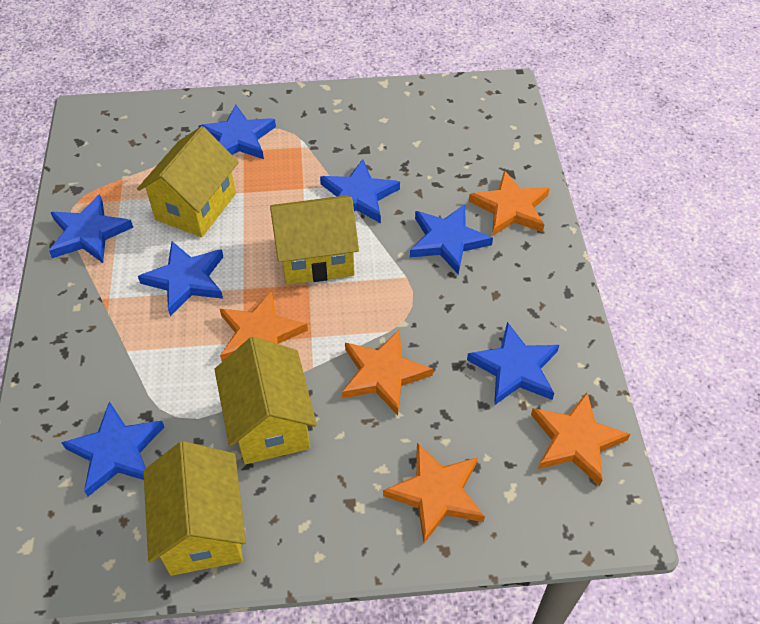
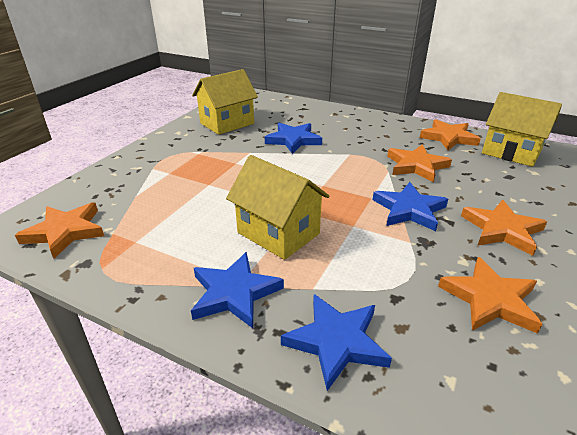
blue star: [49,194,133,263] [61,401,164,496] [138,241,223,316] [199,105,276,159] [320,159,400,223] [410,204,493,275] [467,322,559,405] = 7 -> [191,252,284,328] [265,123,322,154] [281,294,392,391] [373,182,448,231] = 4
yellow house: [137,126,239,237] [143,441,246,576] [214,337,317,464] [270,195,359,285] = 4 -> [192,69,258,135] [226,155,330,260] [482,92,562,167] = 3

